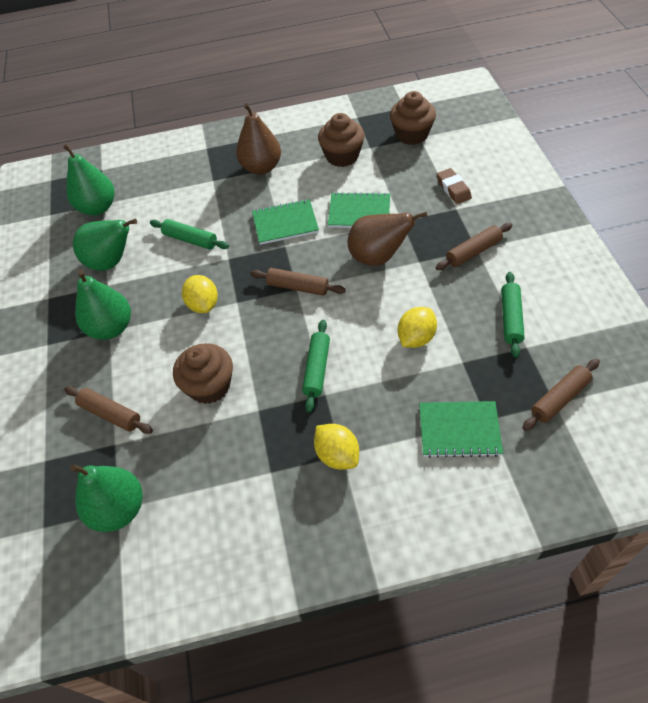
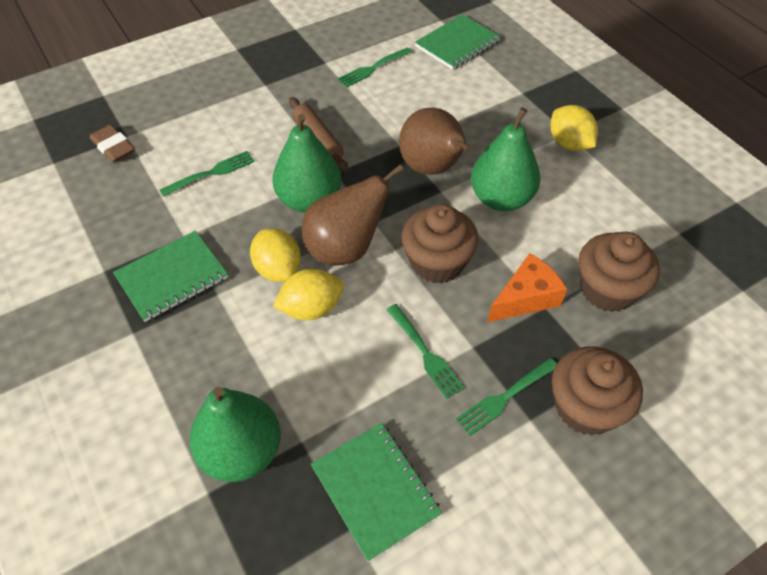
brown rolling pin: [64,386,153,434] [251,268,346,296] [435,223,513,270] [522,359,600,431] = 4 -> [289,97,348,172] = 1
green fork: none = 0 -> [160,151,255,197] [337,47,412,87] [386,304,465,399] [456,358,557,436] = 4
green pear: [63,144,115,215] [70,464,143,532] [73,219,137,271] [75,270,131,340] = 4 -> [189,387,281,482] [273,114,342,213] [471,108,540,211] = 3
green rolling pin: [150,219,229,250] [302,320,330,413] [501,272,525,358] = 3 -> none = 0
orange cheese: none = 0 -> [487,253,567,323] = 1

